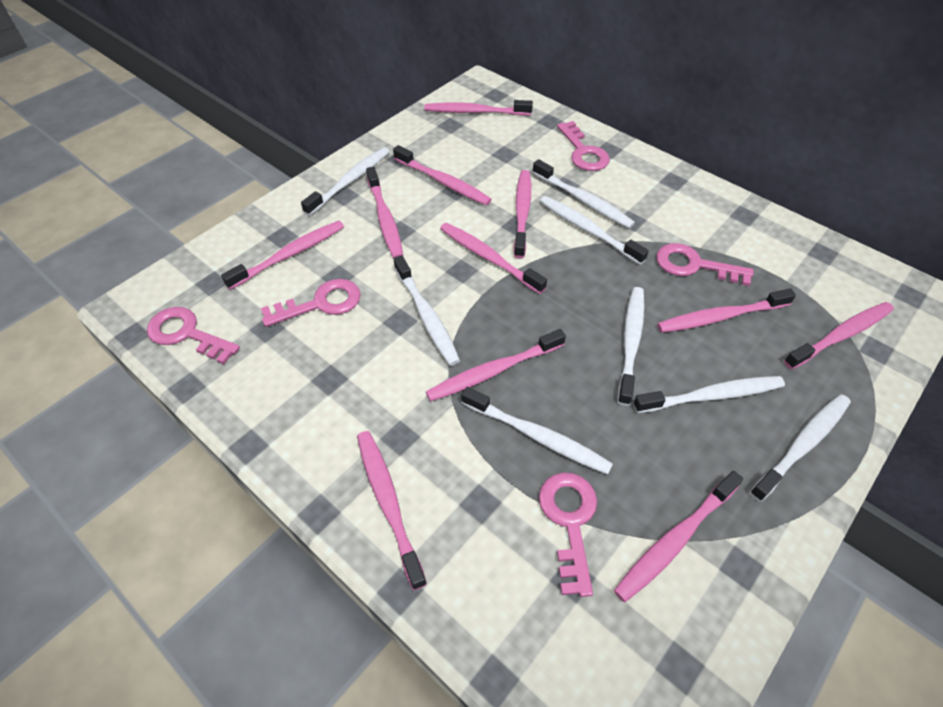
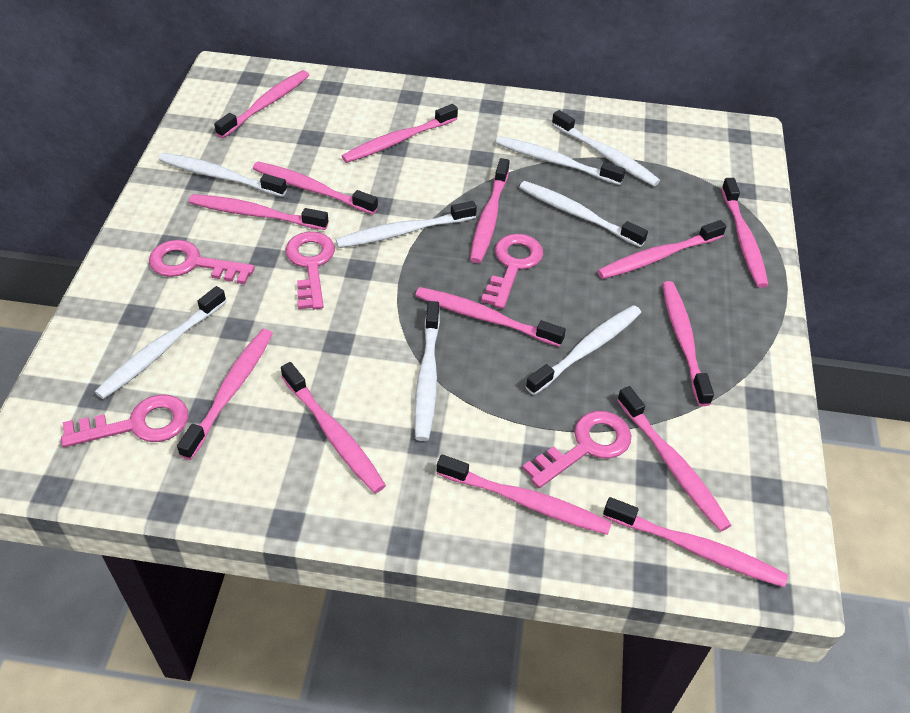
pink toothbrush: [221,221,344,290] [357,431,427,590] [366,167,403,258] [393,145,492,205] [424,100,533,115] [426,329,566,401] [440,223,547,294] [514,170,531,258] [614,471,743,602] [657,288,796,333] [784,302,894,369] = 11 -> [177,329,273,460] [189,194,328,230] [214,70,309,138] [253,162,378,214] [281,362,386,493] [342,104,458,163] [415,287,566,347] [437,455,612,535] [470,158,510,263] [597,220,726,279] [603,497,788,587] [617,386,731,532] [662,281,714,406] [721,178,769,288] = 14

